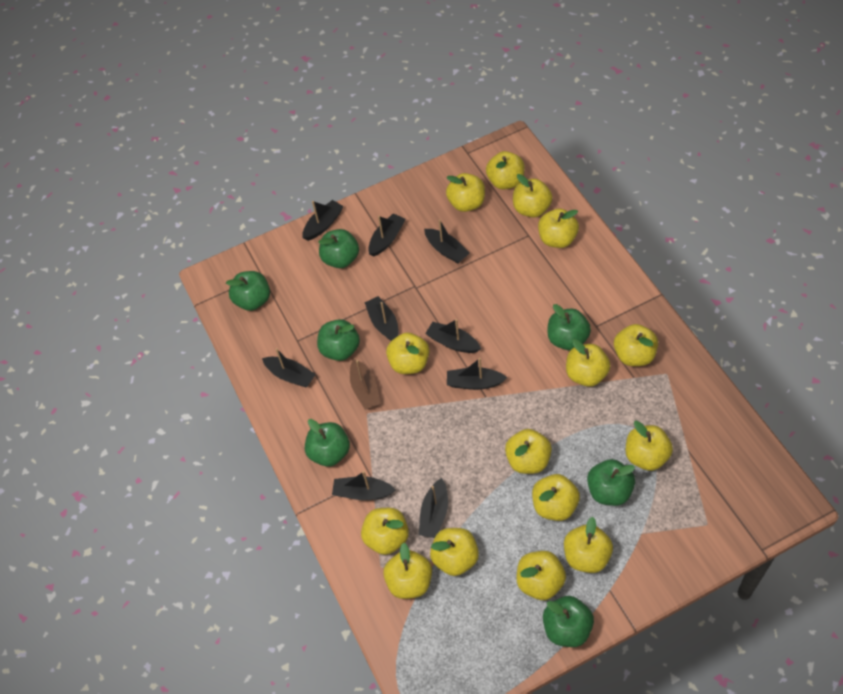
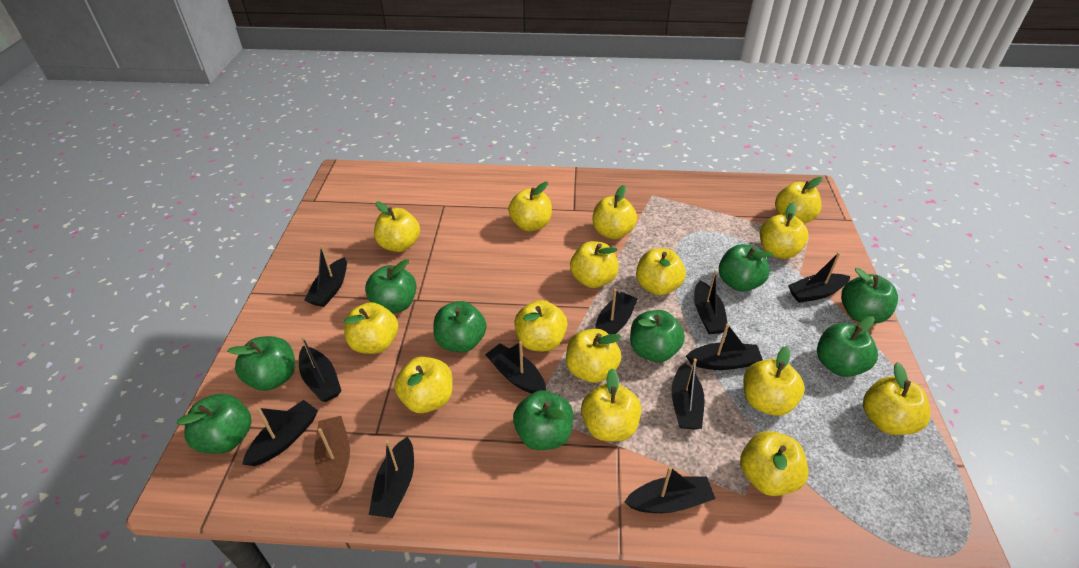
black boat: [262,348,316,387] [302,200,343,241] [332,471,396,500] [364,296,399,341] [368,213,405,257] [419,478,448,538] [424,219,470,263] [425,319,481,353] [447,358,507,390] = 9 -> [242,400,318,466] [299,336,342,402] [304,245,347,307] [369,437,414,518] [485,341,546,394] [595,289,638,335] [624,467,715,513] [671,359,704,429] [686,323,763,370] [694,270,727,334] [788,252,851,303] = 11
green apple: [226,271,270,311] [305,419,350,467] [317,319,360,361] [318,229,359,268] [543,596,594,647] [547,304,591,350] [587,459,635,506] = 7 -> [177,394,252,454] [227,336,295,391] [365,260,416,313] [433,301,486,353] [513,390,574,450] [630,310,685,362] [719,244,774,292] [817,316,878,377] [841,268,898,324] = 9

